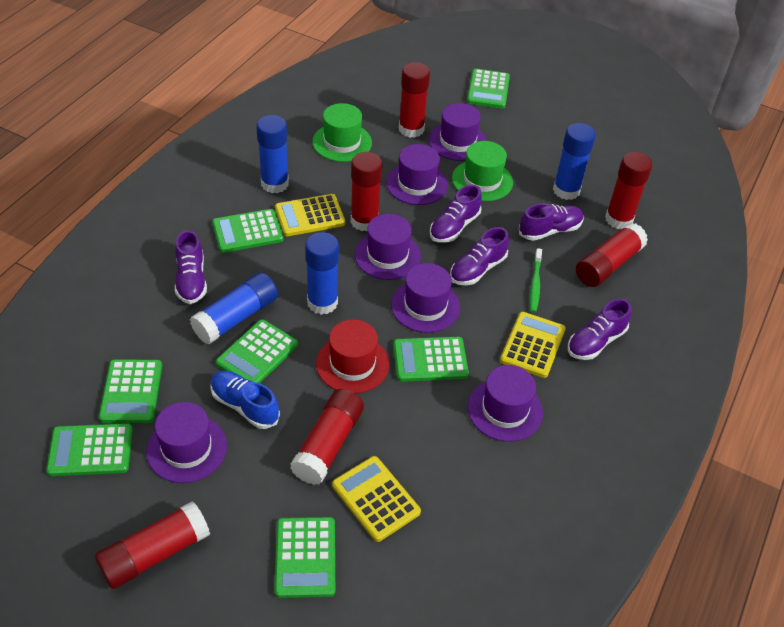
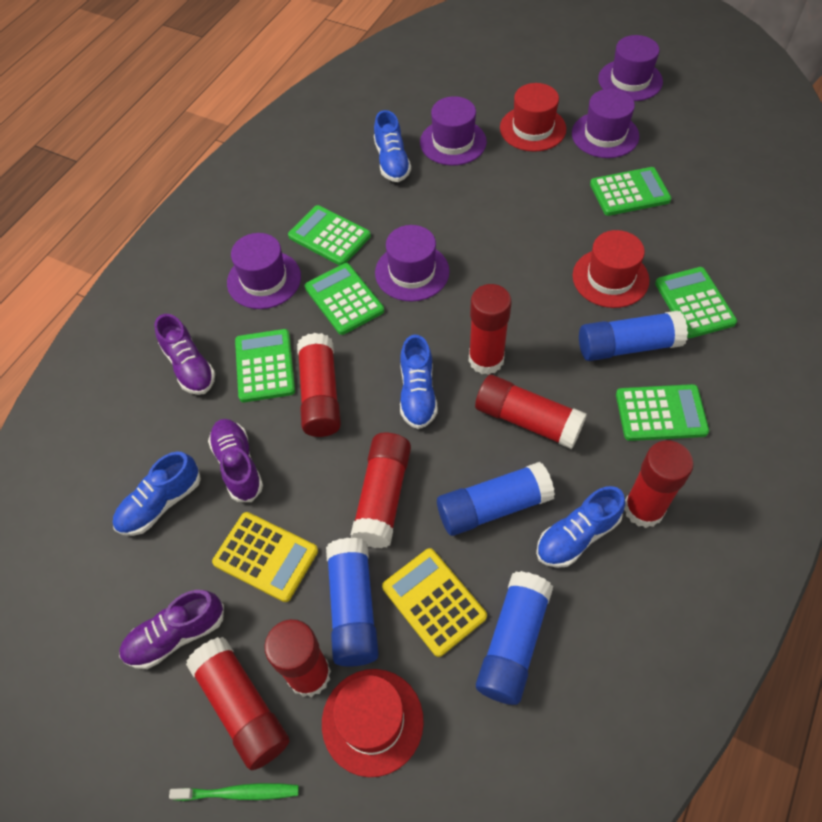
blue shoe: [210,371,280,429] = 1 -> [113,451,201,536] [374,110,411,182] [400,334,437,429] [536,486,625,568] = 4
green calculator: [46,423,133,476] [99,359,162,423] [212,209,284,253] [216,319,298,383] [274,517,335,598] [393,337,469,382] [467,69,510,109] = 7 -> [235,329,295,402] [288,205,371,266] [305,263,384,335] [590,167,671,216] [616,384,709,441] [655,267,737,338] = 6
green hat: [312,103,372,162] [452,141,513,201] = 2 -> none = 0
purple hat: [146,402,227,483] [355,214,421,280] [386,144,448,205] [391,263,460,333] [429,103,487,161] [468,365,543,442] = 6 -> [227,233,301,309] [375,225,450,301] [420,96,487,166] [572,89,639,158] [598,35,663,101] = 5
purple shoe: [175,230,207,304] [430,184,482,243] [450,227,509,285] [519,203,584,241] [568,299,632,360] = 5 -> [119,590,224,669] [154,314,215,395] [208,419,263,502] = 3
red glue stick: [95,501,210,589] [290,389,364,485] [351,152,383,231] [399,62,430,138] [576,223,648,287] [605,152,652,229] = 6 -> [186,637,289,770] [264,619,331,697] [297,333,341,437] [351,433,411,548] [469,284,512,375] [475,375,587,449] [624,441,694,528] = 7
red hat: [316,319,389,394] = 1 -> [322,669,424,777] [500,83,567,152] [572,230,650,308] = 3
yellow calculator: [275,194,345,236] [332,456,421,542] [500,312,566,378] = 3 -> [212,512,318,602] [382,548,487,657] = 2

